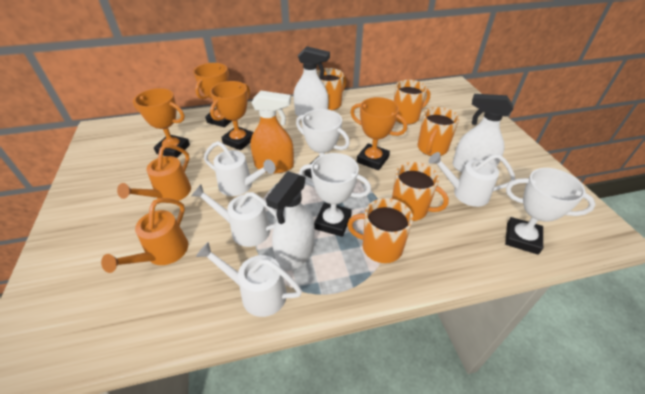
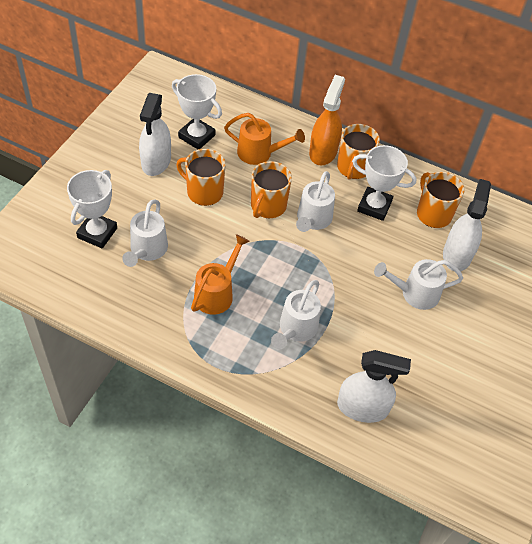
orange mug: [317,68,346,110] [347,198,413,263] [392,162,449,221] [394,80,430,124] [418,107,459,156] = 5 -> [176,149,226,206] [251,161,292,218] [337,124,380,180] [417,172,464,228] = 4
orange trophy: [133,88,190,158] [193,63,231,127] [210,81,254,150] [350,97,407,170] = 4 -> none = 0

